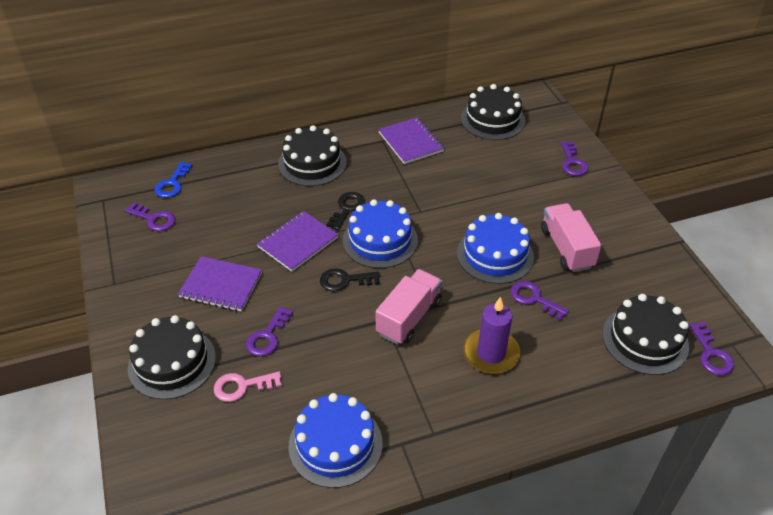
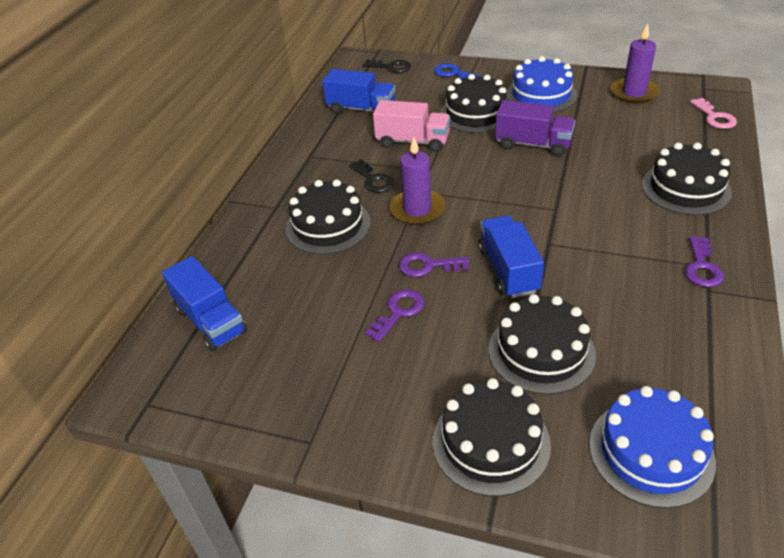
black cake: [128,315,216,400] [278,125,347,186] [461,84,525,140] [602,294,689,375] = 4 -> [286,179,371,254] [433,378,551,497] [441,74,507,133] [489,294,596,395] [642,143,732,215] = 5
blue cake: [288,393,383,488] [343,199,418,268] [457,213,534,284] = 3 -> [507,56,577,113] [589,386,716,508] = 2
blue truck: none = 0 -> [162,256,247,351] [323,69,396,114] [478,215,544,298] = 3
pink truck: [375,269,442,344] [541,203,602,272] = 2 -> [373,100,450,152] = 1
purple candle: [463,297,520,374] = 1 -> [389,137,445,225] [611,23,660,104] = 2
purple key: [125,203,175,231] [246,306,293,357] [511,281,569,321] [561,142,588,176] [689,322,734,376] = 5 -> [365,289,425,342] [399,252,469,277] [685,236,724,287] = 3
purple notebook: [178,256,262,312] [257,211,339,272] [378,117,444,164] = 3 -> none = 0
purple truck: none = 0 -> [495,100,575,156] = 1

